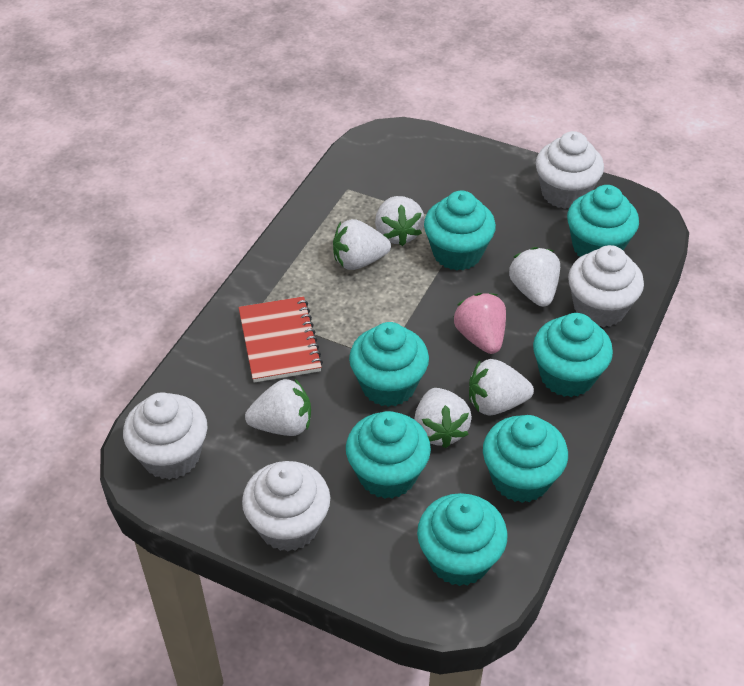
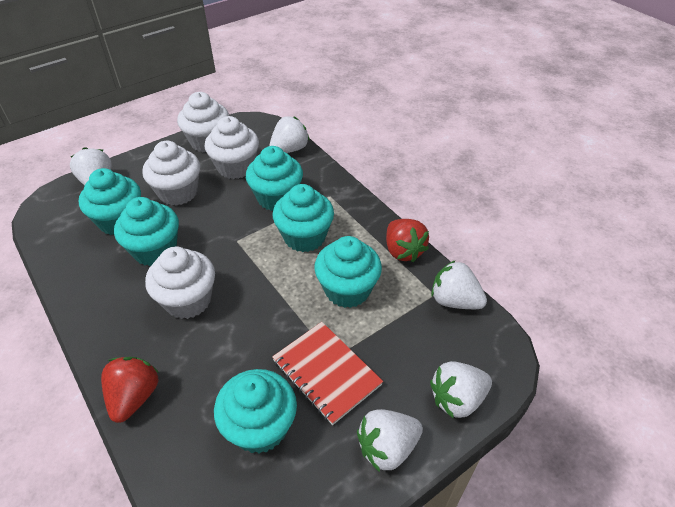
pink strawberry: [454,293,506,354] = 1 -> none = 0
red strawberry: none = 0 -> [101,357,159,423] [386,219,429,262] = 2
turquoise cupcake: [346,411,431,499] [349,322,429,407] [417,493,508,586] [424,190,496,270] [483,415,568,503] [533,313,613,397] [567,185,639,257] = 7 -> [79,168,141,235] [114,197,179,266] [214,369,297,454] [246,146,303,211] [272,184,334,252] [314,236,382,308] = 6
white strawberry: [245,378,311,436] [333,219,391,270] [375,196,425,246] [414,388,472,448] [469,359,534,416] [509,247,560,307] = 6 -> [70,147,112,186] [269,116,310,153] [357,409,423,472] [430,361,492,419] [431,260,487,309] = 5

